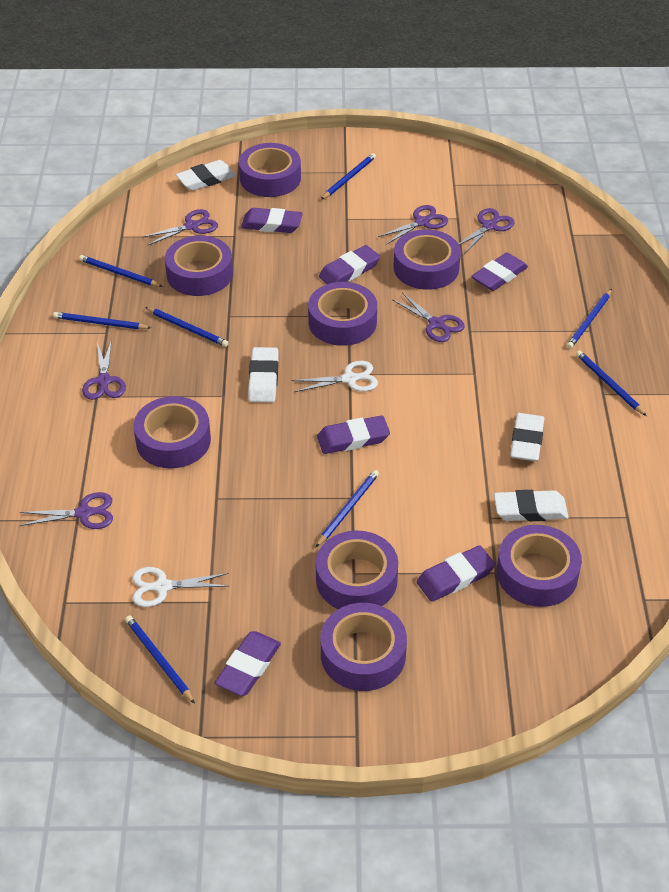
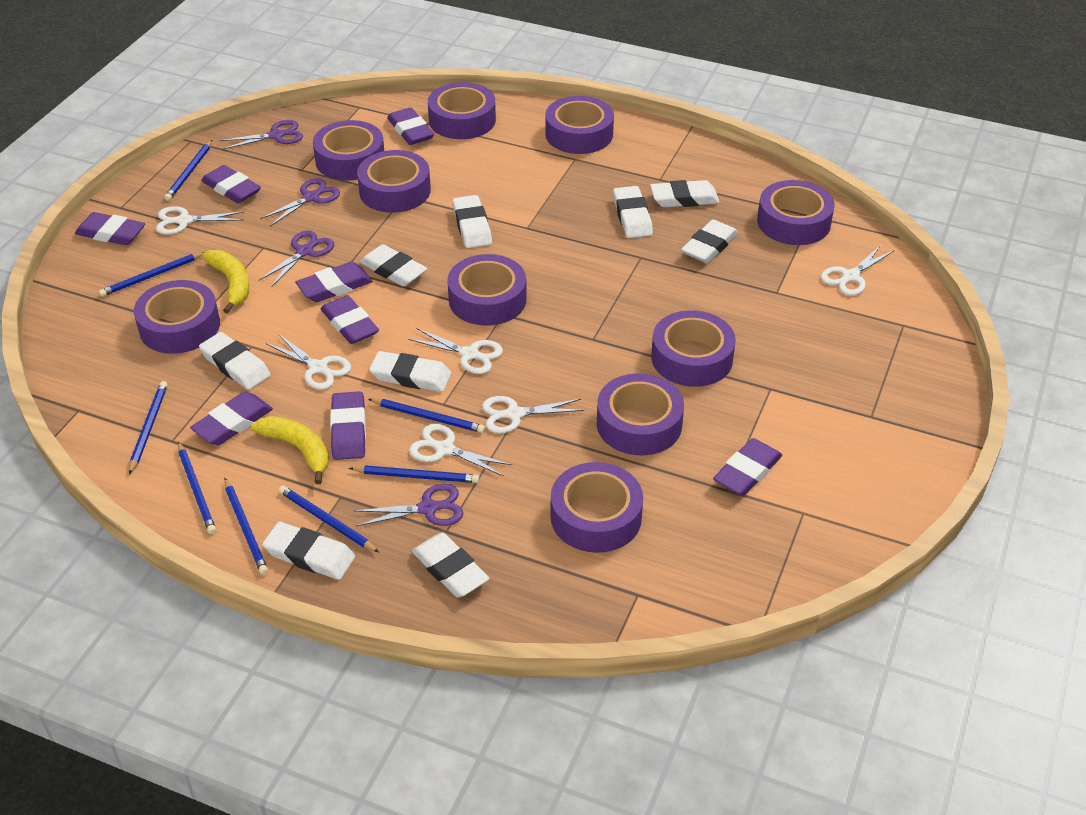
purple eraser: [215,631,281,696] [241,208,303,233] [317,415,390,454] [319,245,380,284] [417,545,495,602] [471,252,528,291] = 6 -> [75,212,145,245] [190,392,273,445] [201,165,261,203] [296,262,373,302] [321,295,379,344] [330,391,366,460] [387,107,434,145] [713,438,782,496] = 8
purple scissors: [20,492,113,529] [82,339,126,400] [143,209,218,245] [378,205,448,244] [392,293,465,342] [459,208,515,253] = 6 -> [220,120,303,150] [259,231,334,287] [260,178,340,226] [354,484,463,527] = 4
purple tape: [133,396,211,469] [165,235,233,296] [239,143,301,197] [308,282,377,346] [316,530,398,609] [321,603,407,691] [394,229,461,290] [497,525,582,607] = 8 -> [134,280,220,354] [313,120,384,180] [357,150,431,213] [428,82,496,139] [447,254,527,326] [545,96,614,154] [551,462,643,553] [597,373,684,455] [651,310,736,387] [757,180,835,245] = 10
white eraser: [176,160,236,191] [248,347,279,402] [494,490,568,521] [510,413,544,461] = 4 -> [199,332,271,390] [262,522,355,580] [359,244,428,287] [369,351,452,392] [412,533,489,597] [453,195,492,248] [613,186,653,238] [650,180,719,207] [681,220,738,263] = 9
white scissors: [132,567,229,607] [292,361,378,392] = 2 -> [156,206,244,235] [266,334,351,390] [408,328,503,374] [409,424,512,477] [482,396,584,433] [821,245,894,296] = 6
yellow banana: none = 0 -> [202,250,249,314] [251,416,329,484] = 2

